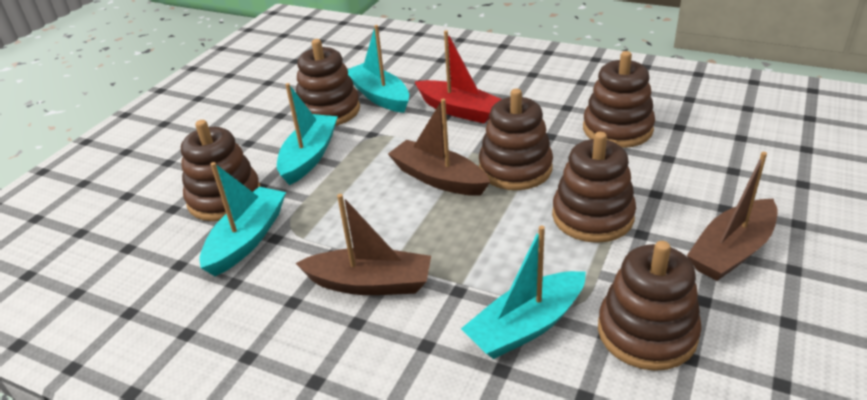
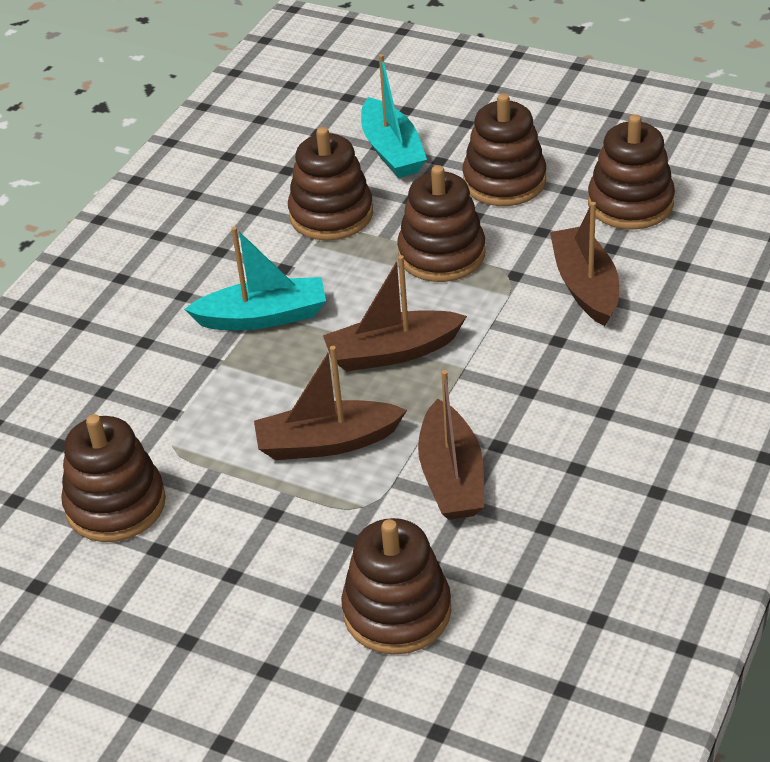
brown boat: [295,194,431,295] [388,99,490,196] [687,152,778,281] = 3 -> [254,346,407,460] [323,255,467,371] [418,370,484,520] [550,202,619,326] = 4
red boat: [415,30,502,124] = 1 -> none = 0
turquoise boat: [200,162,286,276] [277,83,338,185] [347,25,409,113] [461,226,586,359] = 4 -> [184,227,326,330] [361,54,427,178] = 2

